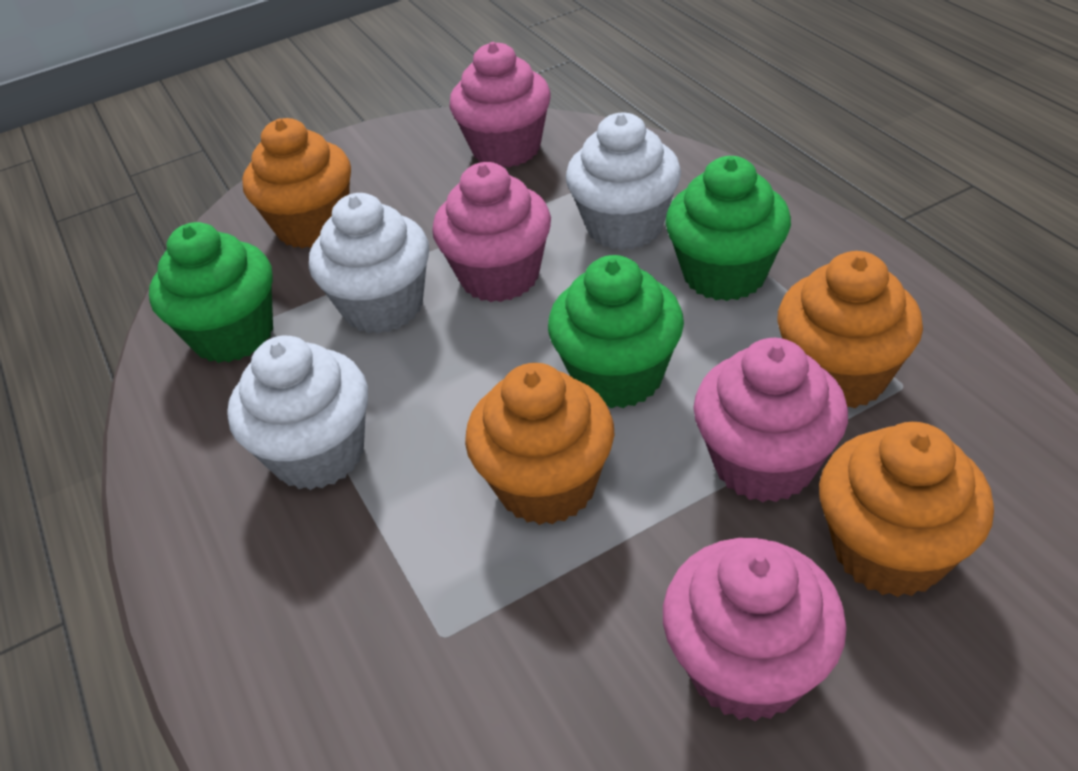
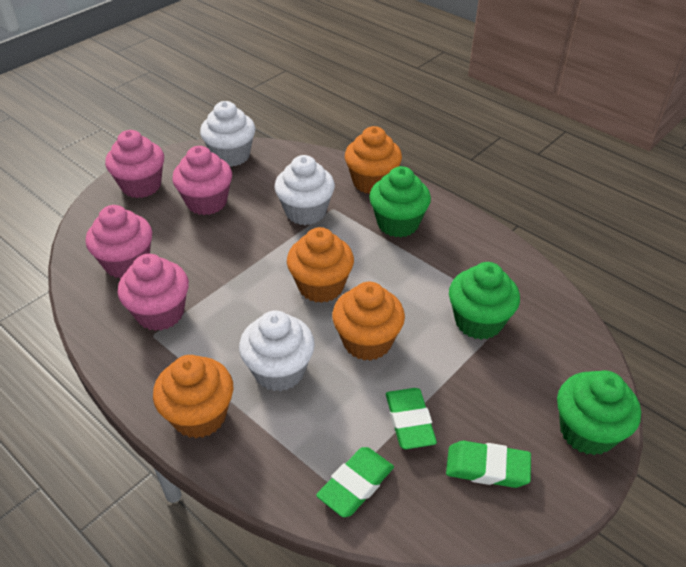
green eraser: none = 0 -> [316,447,394,517] [386,388,437,449] [446,441,531,488] = 3

